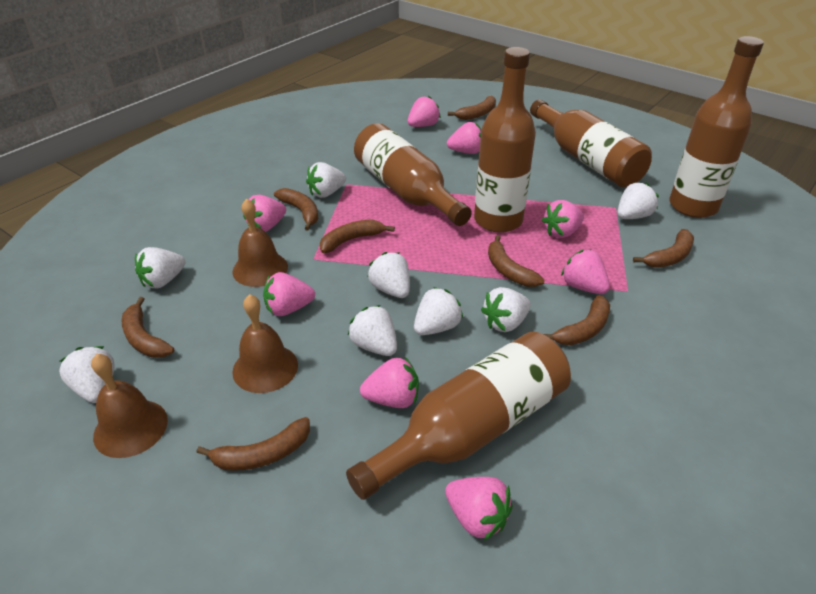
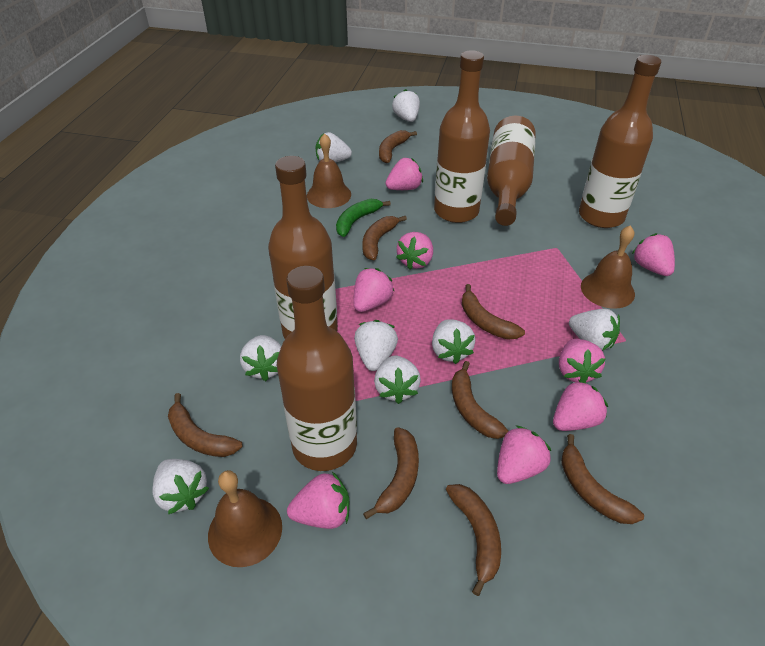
green banana: none = 0 -> [336,199,391,237] = 1

